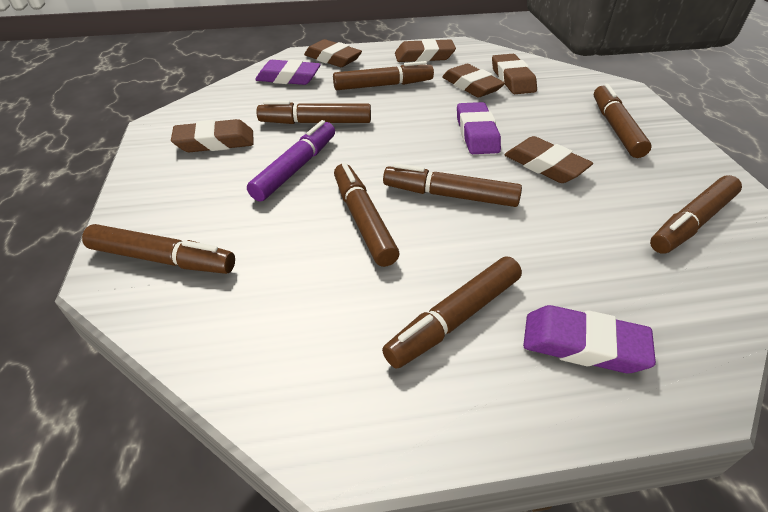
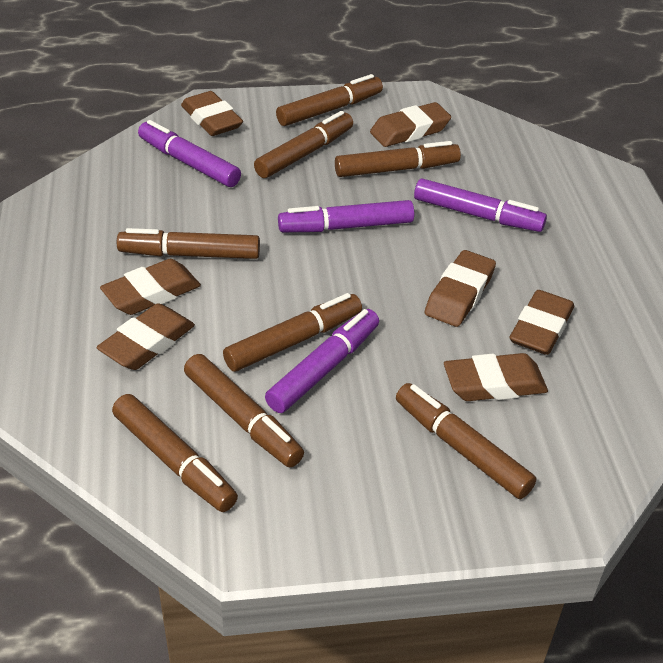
brown eraser: [171,119,254,152] [304,39,362,67] [395,39,456,62] [442,64,505,98] [492,54,537,94] [504,136,593,183] = 6 -> [97,303,195,370] [100,259,201,315] [181,91,243,136] [370,102,451,147] [424,250,496,327] [444,353,548,401] [509,290,574,355] = 7
purple eraser: [255,59,321,85] [457,102,501,154] [523,305,656,373] = 3 -> none = 0
purple marker: [247,120,335,202] = 1 -> [138,120,241,187] [265,309,379,413] [278,200,414,232] [414,179,547,232] = 4

